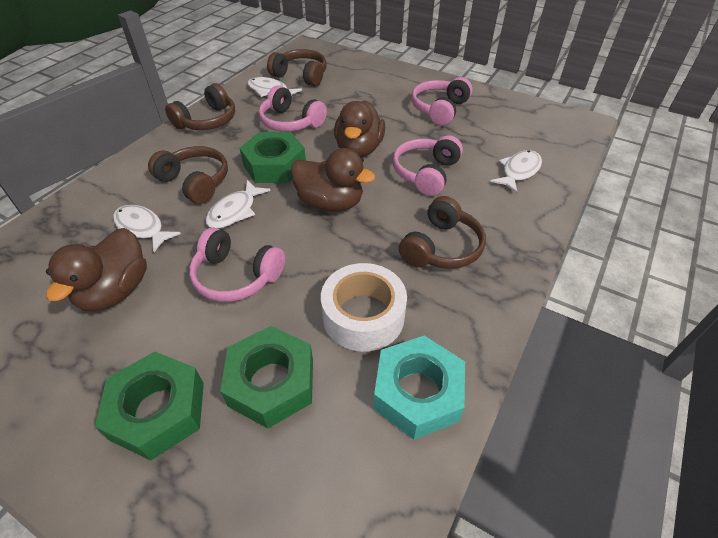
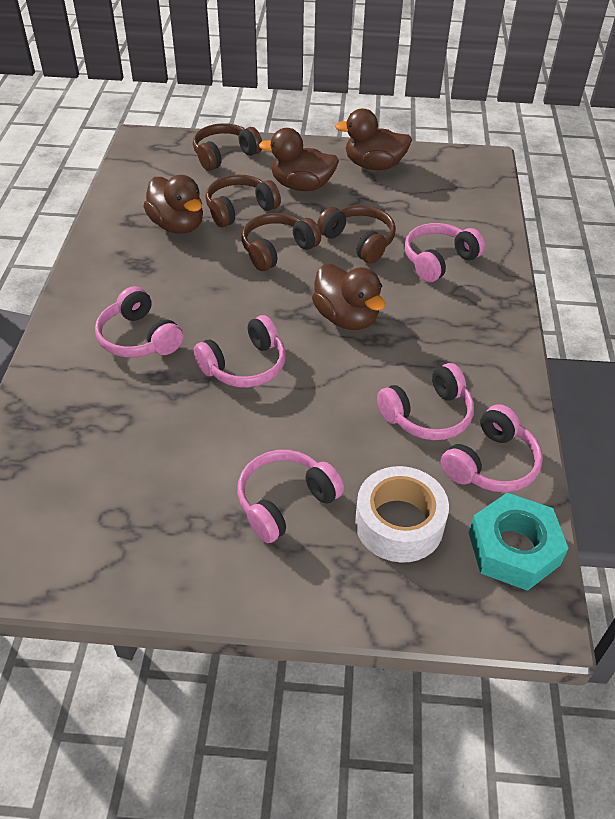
brown duck: [46,228,147,311] [290,148,375,212] [334,100,385,157] = 3 -> [143,175,203,234] [259,128,339,191] [312,264,386,330] [335,109,412,170] = 4
green nut: [95,352,204,460] [220,326,313,428] [240,132,306,183] = 3 -> none = 0
pink headphones: [189,227,285,302] [259,85,327,132] [393,135,463,196] [411,77,472,126] = 4 -> [95,286,183,358] [194,315,286,388] [237,450,344,543] [377,363,474,440] [404,223,485,282] [441,404,543,492] = 6
white fish: [113,205,181,252] [206,180,271,229] [247,77,302,97] [490,150,542,193] = 4 -> none = 0

